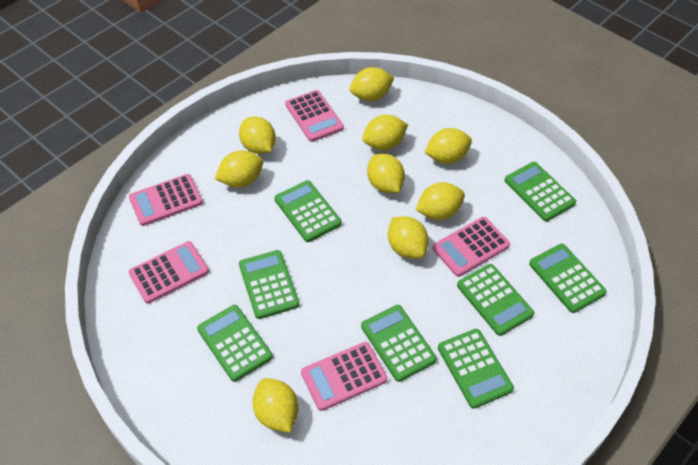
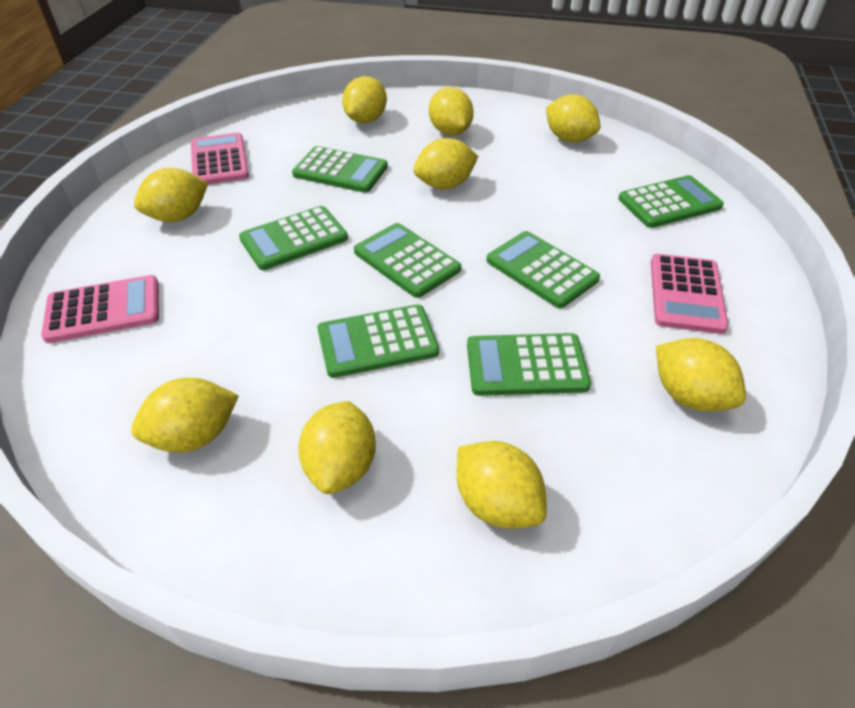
green calculator: [197,305,273,382] [239,250,299,319] [275,180,342,242] [361,305,437,382] [438,329,514,409] [457,264,534,336] [505,162,576,221] [529,244,607,313] = 8 -> [239,206,348,270] [292,146,388,193] [317,305,439,378] [354,223,461,298] [467,333,591,396] [486,231,600,308] [618,175,724,228] = 7
pink calculator: [129,174,203,226] [129,241,209,304] [285,90,344,142] [301,342,387,411] [433,217,510,277] = 5 -> [41,275,159,343] [191,133,249,184] [651,254,729,334] = 3

